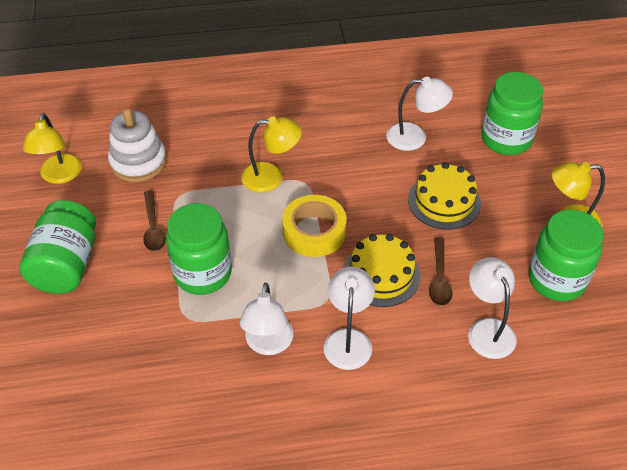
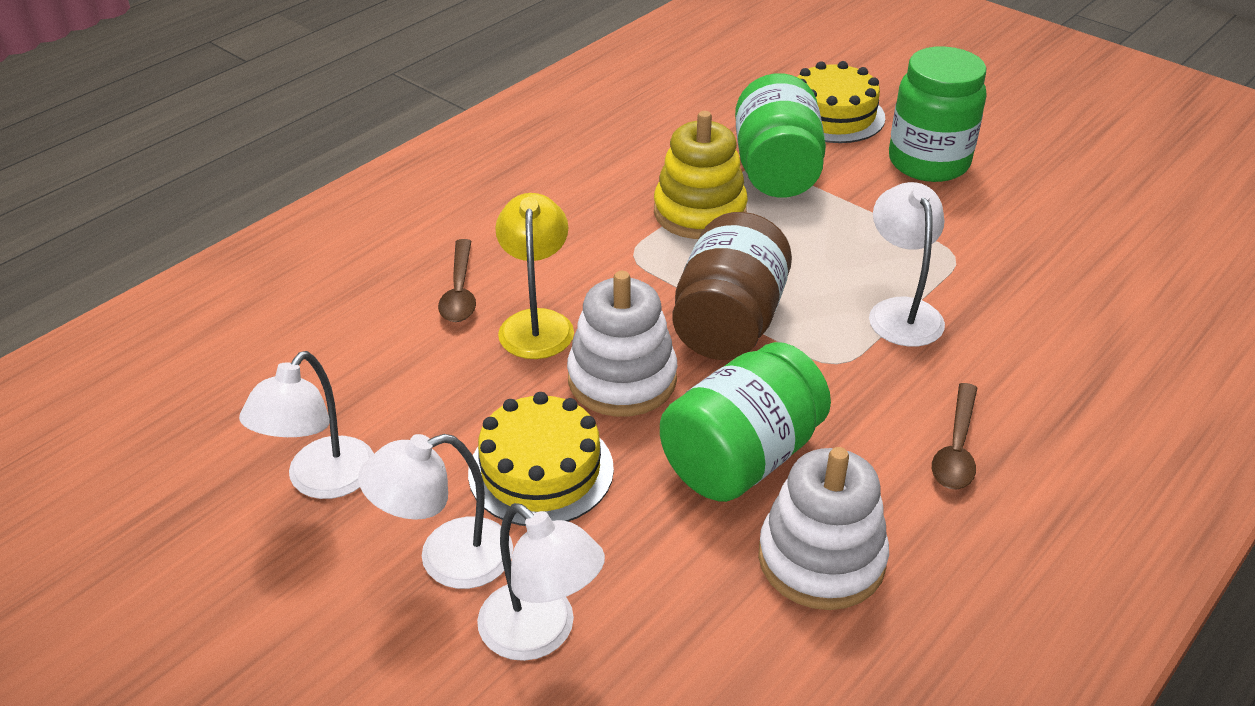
brown jar: none = 0 -> [672,212,792,360] = 1
green jar: [20,200,96,294] [166,203,232,295] [481,72,543,155] [529,209,604,301] = 4 -> [660,342,831,502] [735,73,826,198] [889,46,987,182] = 3
white stacking toy: [108,109,167,182] = 1 -> [567,271,678,417] [758,447,889,610] = 2
yellow lamp: [23,113,82,184] [241,117,302,193] [552,162,605,227] = 3 -> [495,193,574,359] = 1
yellow stacking toy: none = 0 -> [654,111,748,239] = 1
yellow tape: [282,195,347,257] = 1 -> none = 0

